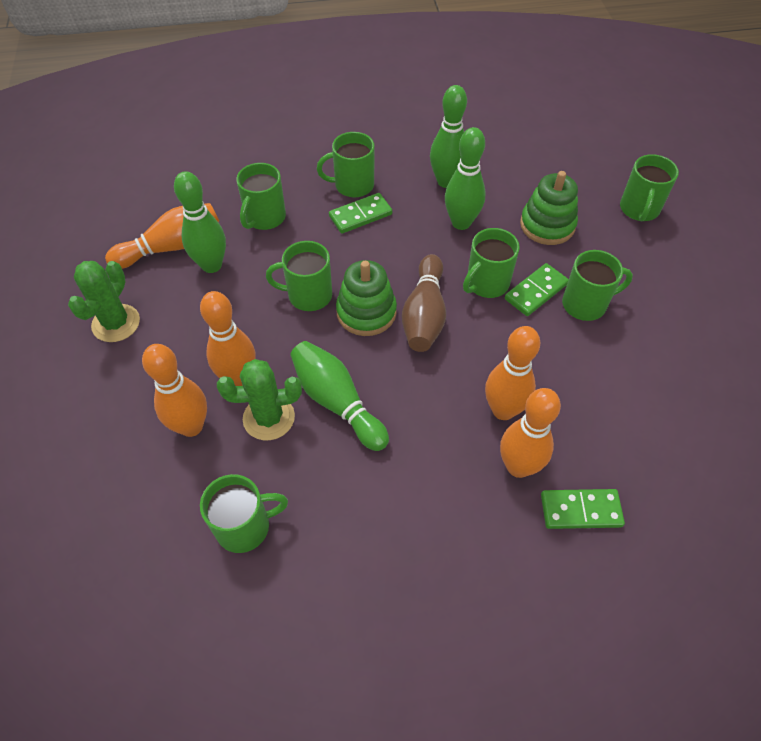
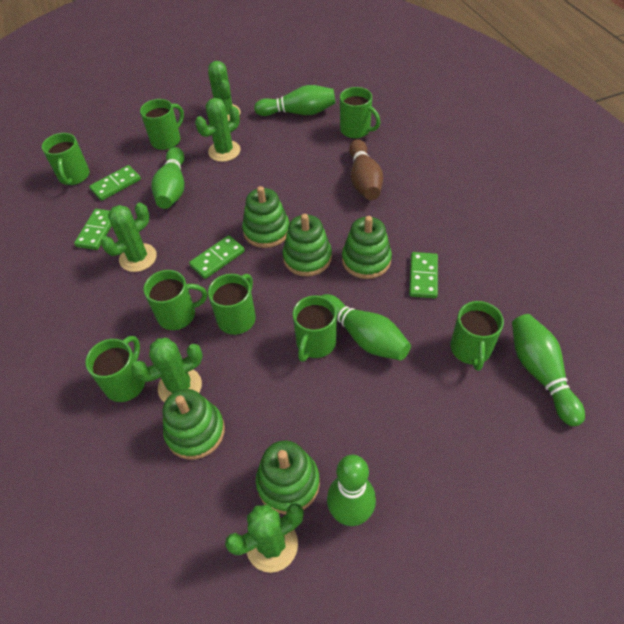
green bowling pin: [174,171,226,273] [290,341,389,451] [430,85,467,188] [445,127,486,230] = 4 -> [152,147,184,209] [254,85,335,116] [321,294,411,360] [327,455,376,526] [512,314,585,426] = 5
green cactus: [68,261,140,342] [217,359,302,440] = 2 -> [101,203,157,272] [131,338,203,403] [195,98,240,162] [208,61,241,121] [225,503,304,573] = 5
green domino: [329,193,392,234] [505,263,569,316] [541,489,625,529] = 3 -> [74,209,112,250] [89,165,141,201] [189,235,245,279] [409,252,438,298] = 4
green mug: [200,474,288,553] [236,163,286,230] [266,241,332,311] [317,132,375,197] [463,228,520,298] [562,250,633,321] [620,154,679,221] = 7 -> [42,133,90,185] [85,336,145,402] [140,99,184,150] [144,270,207,330] [208,274,256,335] [293,295,337,362] [340,87,380,138] [450,301,504,371] = 8
green stacking toy: [336,260,397,336] [520,171,578,245] = 2 -> [162,389,225,460] [242,186,289,248] [256,441,320,514] [283,214,332,277] [342,216,392,279] = 5
orange bowling pin: [105,203,219,269] [142,344,207,437] [200,291,256,386] [485,326,540,420] [500,388,561,478] = 5 -> none = 0

